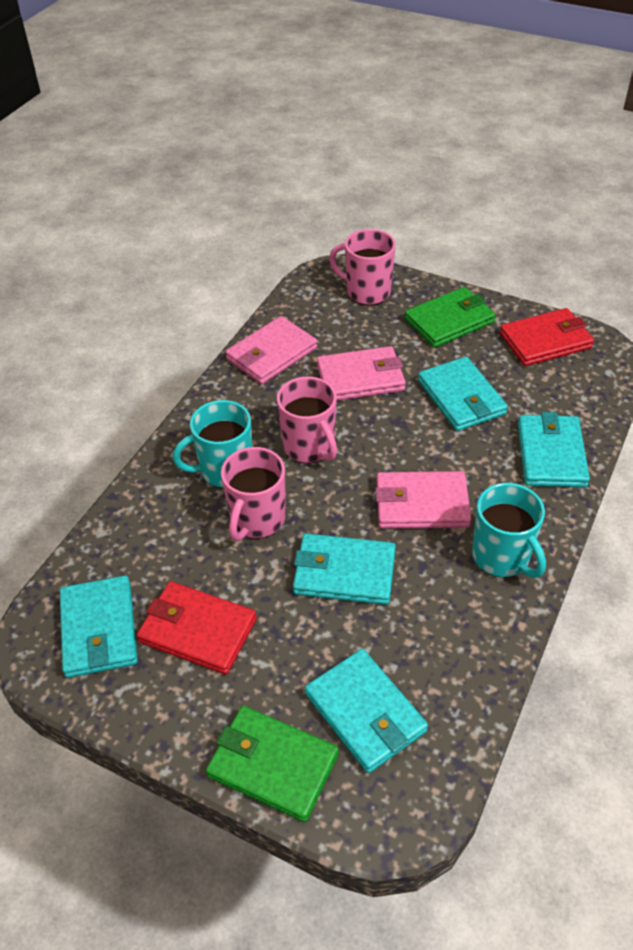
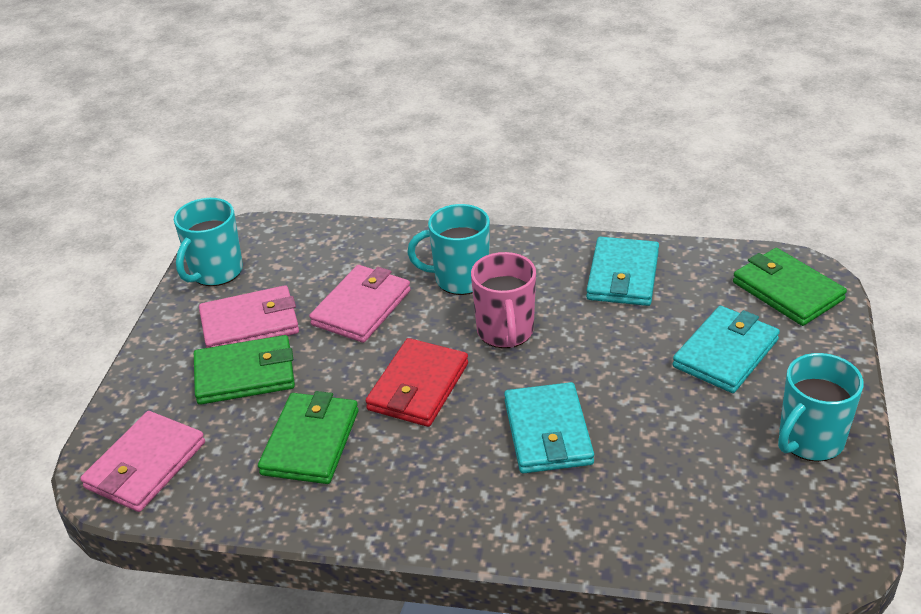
green wallet: [206,706,339,822] [405,287,496,348] = 2 -> [194,335,295,405] [258,391,358,484] [733,248,847,326] = 3
pink mug: [221,447,286,541] [277,377,337,464] [329,229,396,305] = 3 -> [471,252,536,348] = 1
red wallet: [137,581,257,674] [500,308,594,366] = 2 -> [366,338,468,427] = 1
turquoise mug: [173,400,252,488] [472,483,546,578] = 2 -> [174,198,243,286] [407,204,490,295] [778,353,864,462] = 3
turquoise wallet: [60,576,138,678] [293,533,396,605] [305,649,428,773] [418,357,508,431] [518,412,590,487] = 5 -> [504,382,594,474] [586,237,659,306] [673,306,780,393] = 3

